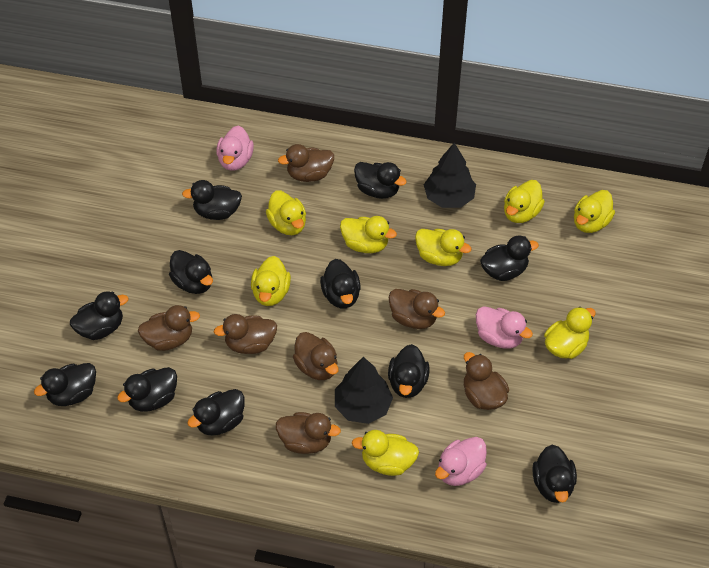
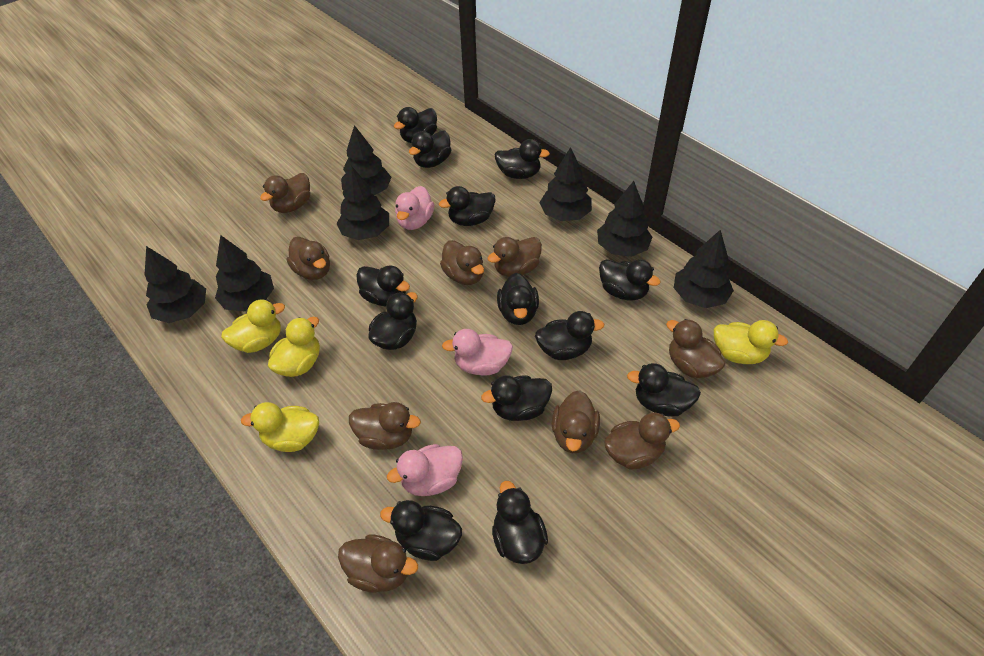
black duck: [34,363,96,406] [70,291,128,340] [117,367,177,412] [169,250,213,294] [182,180,242,220] [187,389,245,436] [320,259,361,308] [354,162,407,199] [388,344,430,398] [480,235,539,281] [532,445,577,503] = 11 -> [356,266,410,307] [368,292,418,350] [380,500,462,561] [394,107,437,143] [409,131,451,168] [439,186,496,226] [481,375,552,421] [492,481,548,564] [495,139,550,179] [497,273,539,325] [535,311,604,360] [599,259,661,300] [627,363,701,416] = 13
black tree: [335,357,393,424] [424,142,476,208] = 2 -> [145,246,206,323] [215,235,274,311] [336,166,389,240] [341,125,391,195] [539,147,592,221] [597,181,652,257] [674,230,734,308] = 7
brown duck: [138,305,200,351] [214,314,277,354] [276,412,341,454] [278,144,334,182] [293,332,339,380] [388,289,445,329] [464,352,509,410] = 7 -> [260,173,310,213] [287,237,330,280] [338,534,418,593] [349,402,421,450] [440,240,484,285] [487,237,542,277] [552,390,600,453] [604,412,680,469] [666,319,725,378] = 9
yellow duck: [251,256,291,306] [266,191,306,235] [340,216,397,253] [352,430,419,476] [415,229,472,266] [504,180,545,223] [544,307,596,359] [574,190,615,233] = 8 -> [221,300,285,353] [241,402,319,452] [268,317,320,377] [714,320,788,364] = 4

